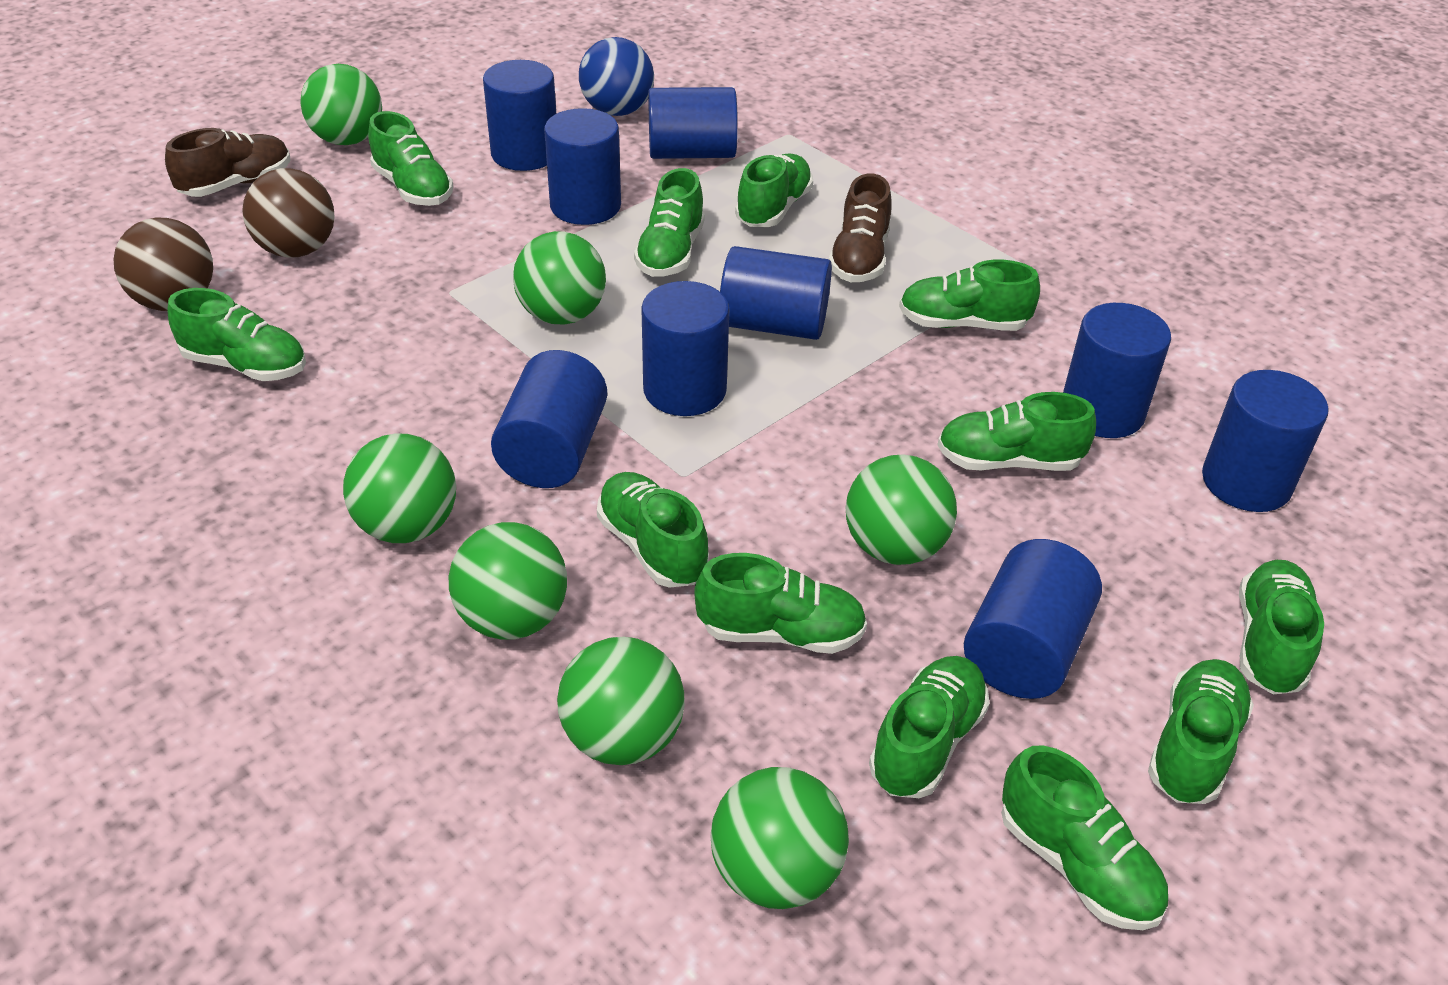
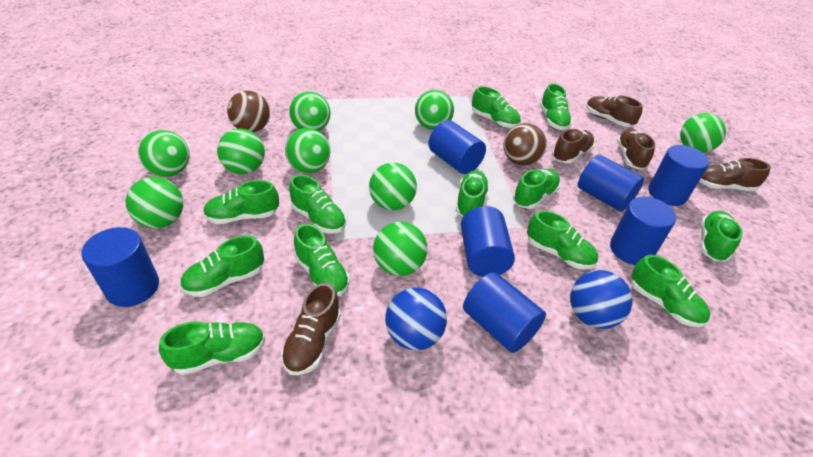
blue ball: [579,37,654,116] = 1 -> [385,288,447,350] [570,270,632,329] = 2
blue cylinder: [483,60,556,171] [491,350,607,488] [544,108,621,225] [641,281,729,416] [648,87,738,159] [720,246,832,340] [964,539,1102,699] [1063,303,1171,438] [1202,370,1329,512] = 9 -> [82,227,159,307] [428,120,486,174] [461,206,515,277] [463,272,546,353] [578,155,644,212] [610,197,676,265] [649,145,709,206] = 7
brown shoe: [165,128,291,197] [829,174,891,282] = 2 -> [281,283,341,375] [552,129,594,164] [586,96,643,127] [617,129,655,170] [699,158,771,191] = 5
green ball: [300,64,382,145] [343,433,456,543] [449,522,567,640] [513,231,606,325] [557,637,685,765] [711,767,849,909] [845,454,957,565] = 7 -> [126,177,183,228] [138,130,189,177] [217,128,265,174] [285,128,330,173] [289,92,331,131] [369,163,417,210] [373,222,428,276] [415,90,454,130] [680,113,726,153] = 9

